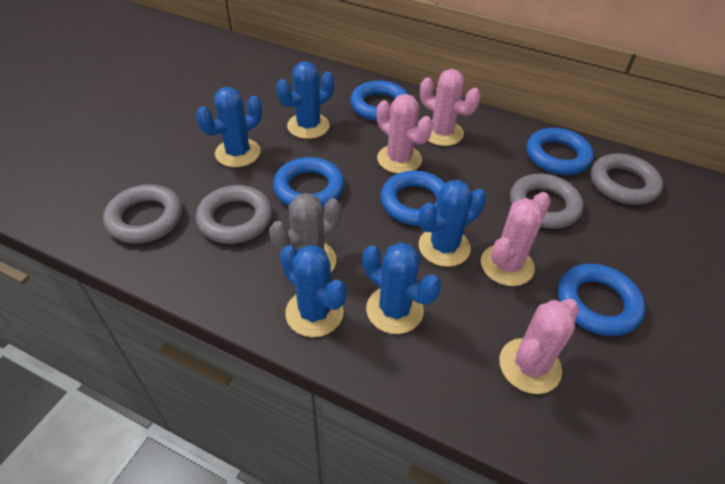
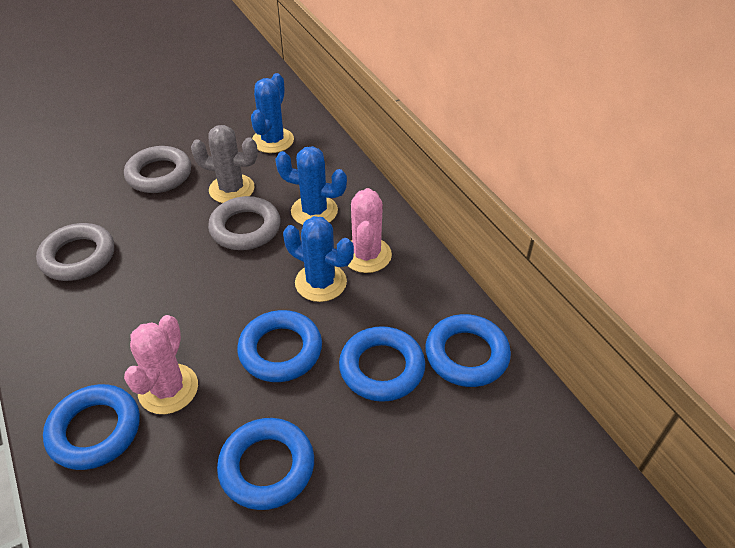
blue cactus: [196,87,262,167] [276,61,334,139] [280,245,347,337] [363,242,441,334] [419,180,486,267] = 5 -> [251,73,294,153] [275,146,347,225] [283,216,354,302] = 3
grey ring: [103,184,183,244] [196,185,272,244] [510,174,583,229] [591,153,663,205] = 4 -> [36,223,114,281] [124,146,191,193] [208,196,280,250] = 3
pink cactus: [377,94,433,173] [420,69,481,146] [481,192,551,286] [499,299,579,394] = 4 -> [124,315,198,414] [348,188,392,273] = 2

